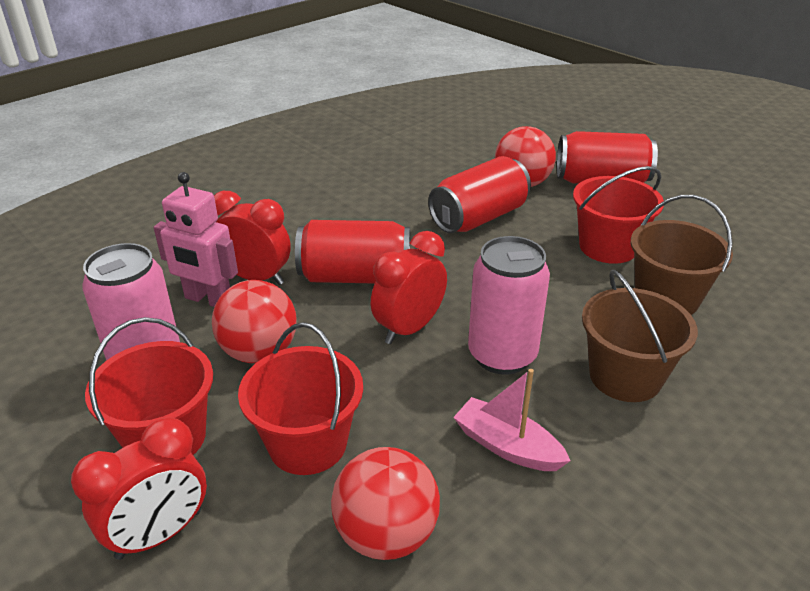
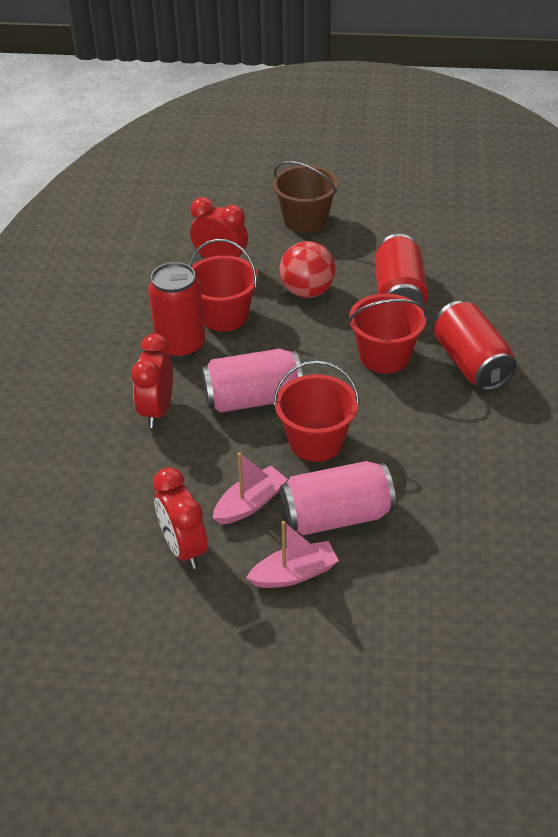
brown bucket: [582,270,698,402] [631,195,733,315] = 2 -> [273,161,338,233] = 1
pink boat: [453,369,571,471] = 1 -> [213,452,288,524] [246,521,339,588] = 2
pink robot: [154,172,238,307] = 1 -> none = 0
red ball: [212,280,297,363] [331,447,440,560] [495,126,556,187] = 3 -> [279,241,336,298] = 1

